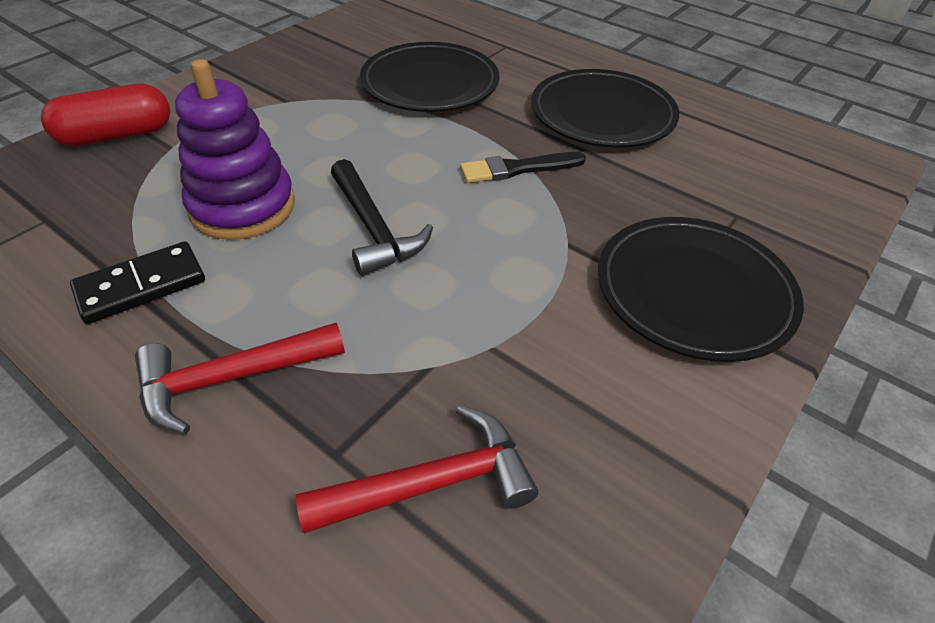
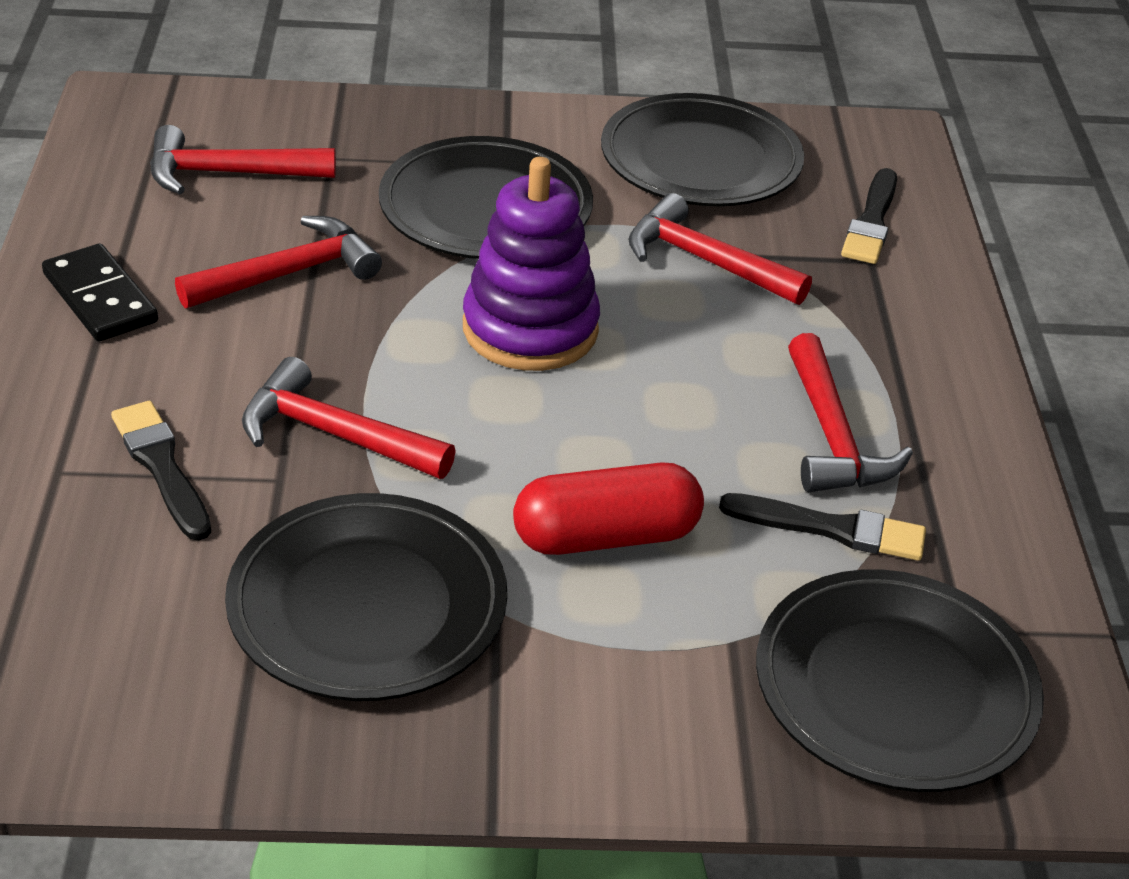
black brush: [460,152,586,183] = 1 -> [111,401,211,541] [719,493,926,561] [841,168,897,264] = 3
black hammer: [331,159,433,276] = 1 -> none = 0
black plate: [360,42,499,112] [531,69,679,148] [598,217,804,362] = 3 -> [225,493,508,701] [379,136,593,259] [601,93,804,206] [756,569,1044,792] = 4
red hammer: [135,323,345,434] [296,405,538,534] = 2 -> [150,125,336,194] [175,216,382,308] [242,357,456,479] [628,193,812,305] [788,333,913,492] = 5

